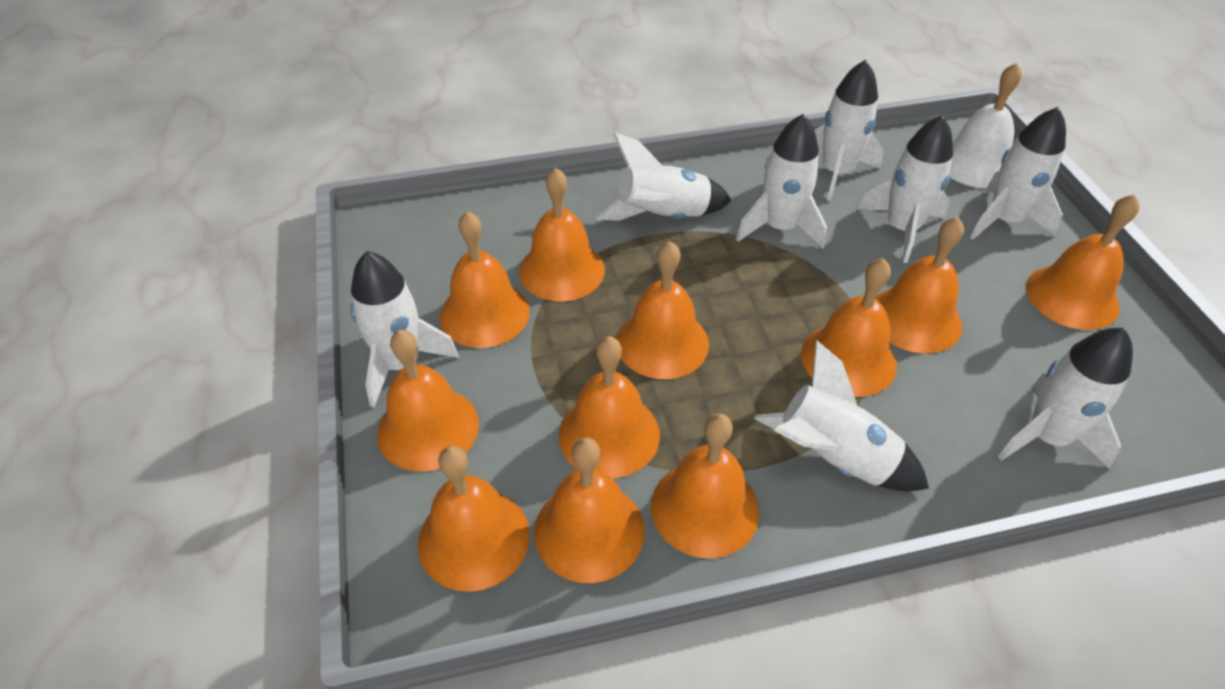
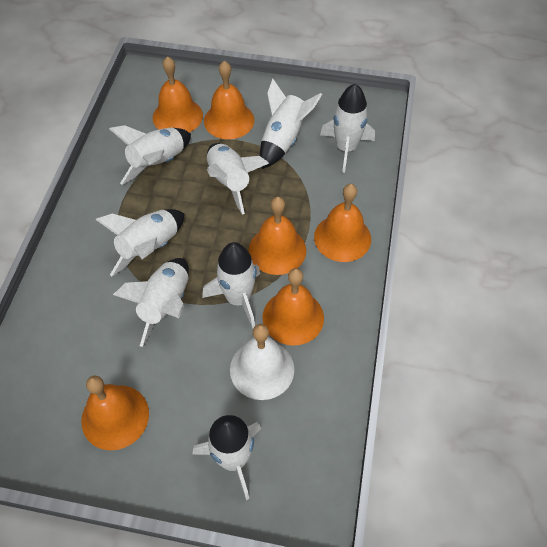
orange bell: [377,330,479,472] [418,446,530,592] [440,211,530,348] [519,168,605,301] [534,437,645,583] [559,336,660,478] [617,241,709,379] [651,413,759,559] [801,258,897,397] [875,217,964,354] [1026,194,1139,330] = 11 -> [81,376,149,450] [153,56,203,132] [204,61,254,139] [249,197,306,275] [262,268,324,346] [314,184,371,262] = 6

